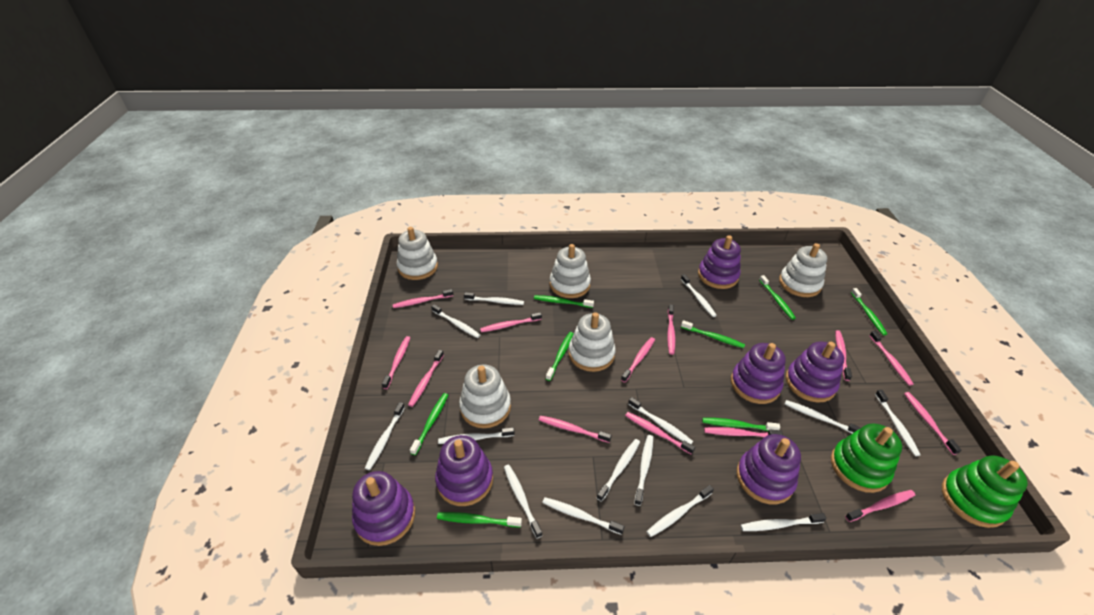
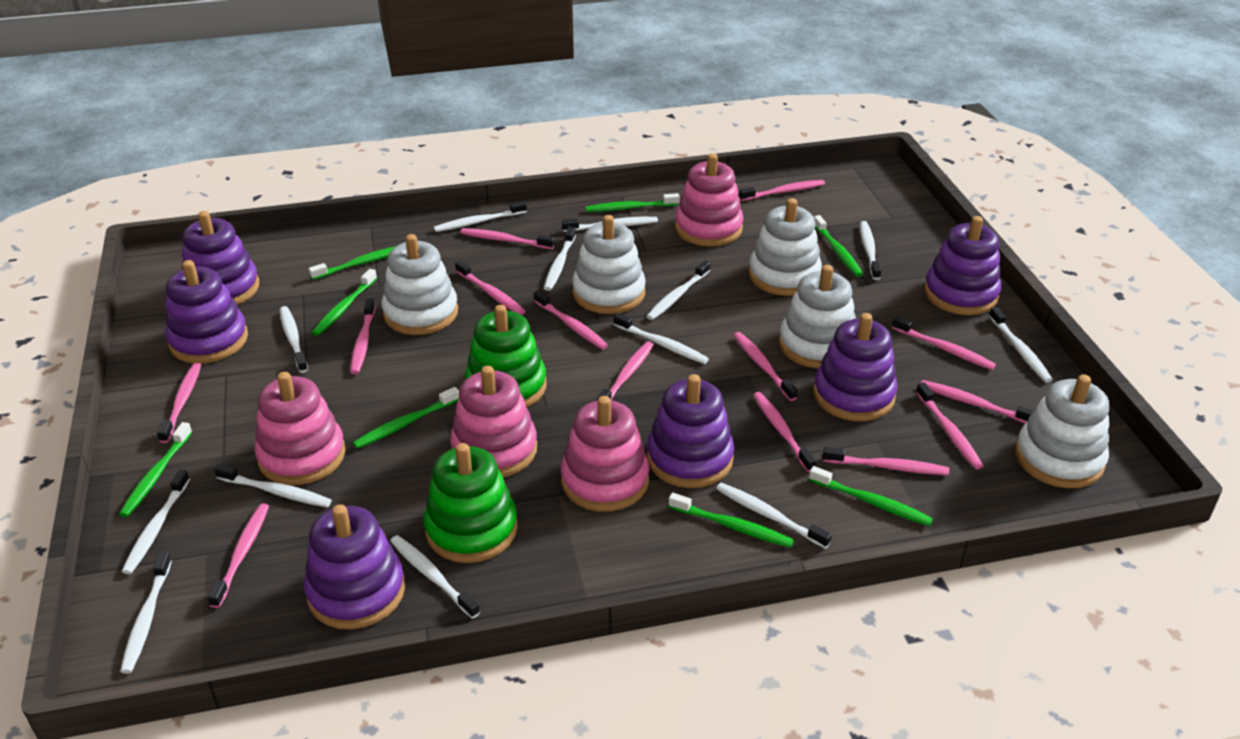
pink stacking toy: none = 0 -> [255,372,346,485] [450,366,537,477] [561,396,649,512] [675,153,744,247] = 4
pink toothbrush: [382,336,410,389] [393,289,454,308] [408,350,444,407] [480,312,542,332] [539,416,612,443] [621,337,655,382] [625,412,695,455] [667,304,675,355] [704,427,783,437] [835,330,852,381] [845,490,915,522] [869,331,913,386] [904,392,961,455] = 13 -> [157,363,201,443] [208,503,269,608] [350,298,376,374] [455,260,526,315] [461,228,555,249] [534,290,608,349] [596,342,654,401] [733,332,798,401] [739,180,825,201] [753,392,816,472] [823,447,949,475] [892,316,996,370] [916,382,983,469] [921,380,1034,424] = 14
white toothbrush: [365,402,405,470] [431,304,480,338] [438,427,515,444] [464,292,524,305] [504,465,543,538] [542,497,624,535] [597,439,640,502] [628,397,693,444] [634,435,653,506] [646,485,714,537] [681,274,717,317] [740,513,826,531] [785,400,861,434] [875,390,921,456] = 14 -> [120,552,172,674] [122,470,190,574] [214,464,332,507] [279,306,308,373] [390,535,480,619] [434,201,527,232] [544,226,576,291] [562,217,658,232] [614,313,709,364] [646,260,710,320] [716,483,832,549] [860,221,881,280] [989,307,1053,382] = 13

